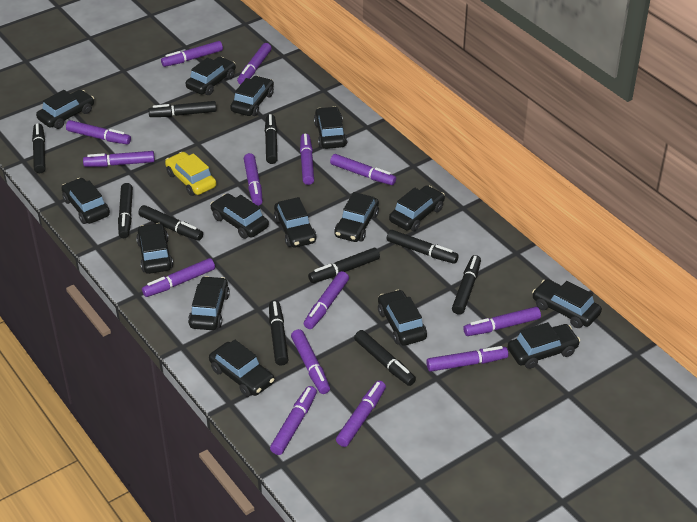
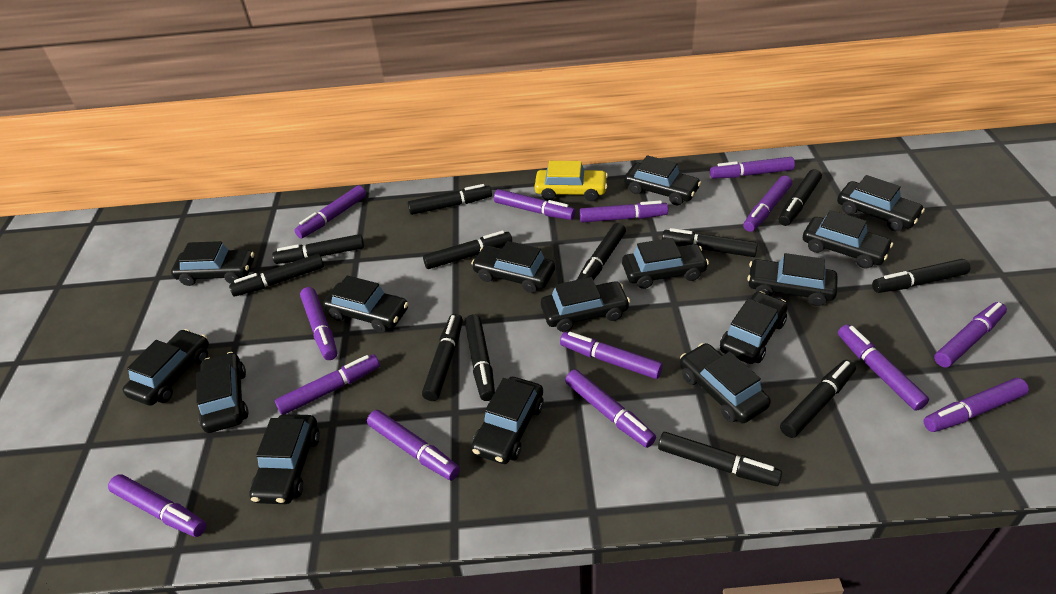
black marker: [32,123,46,173] [118,183,133,238] [138,205,203,241] [148,101,217,117] [265,114,278,164] [269,300,288,366] [308,248,380,283] [354,330,416,386] [387,230,459,264] [452,255,481,315] = 10 -> [229,254,324,296] [272,234,364,264] [408,184,492,215] [422,314,463,401] [423,231,512,269] [465,315,495,401] [577,223,626,280] [658,432,782,486] [662,228,758,257] [779,169,822,226] [780,360,856,438] [872,259,970,293] = 12

